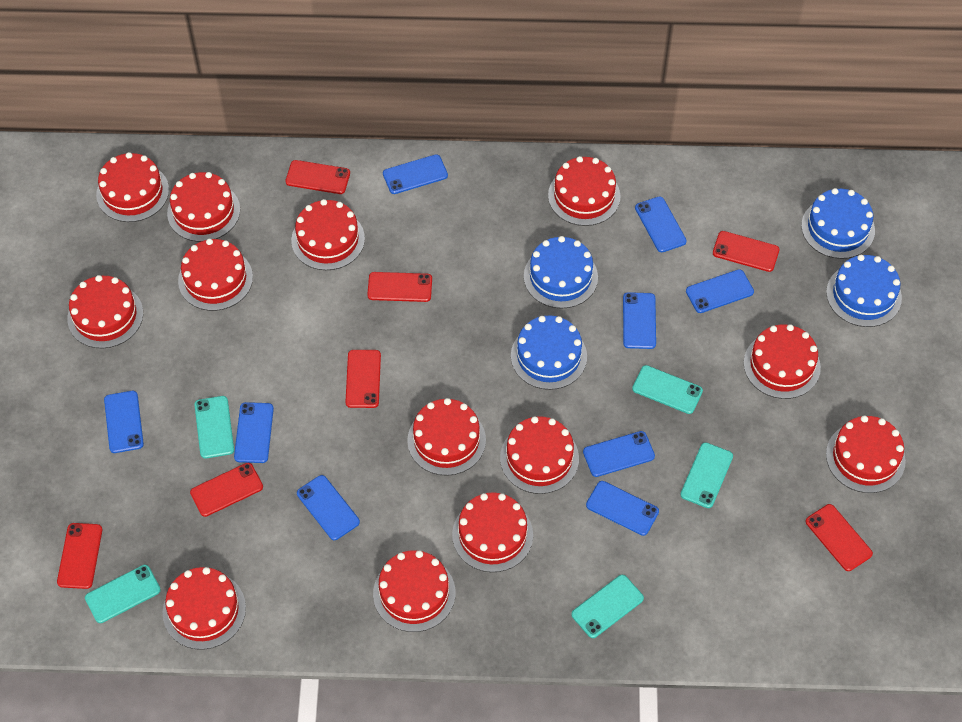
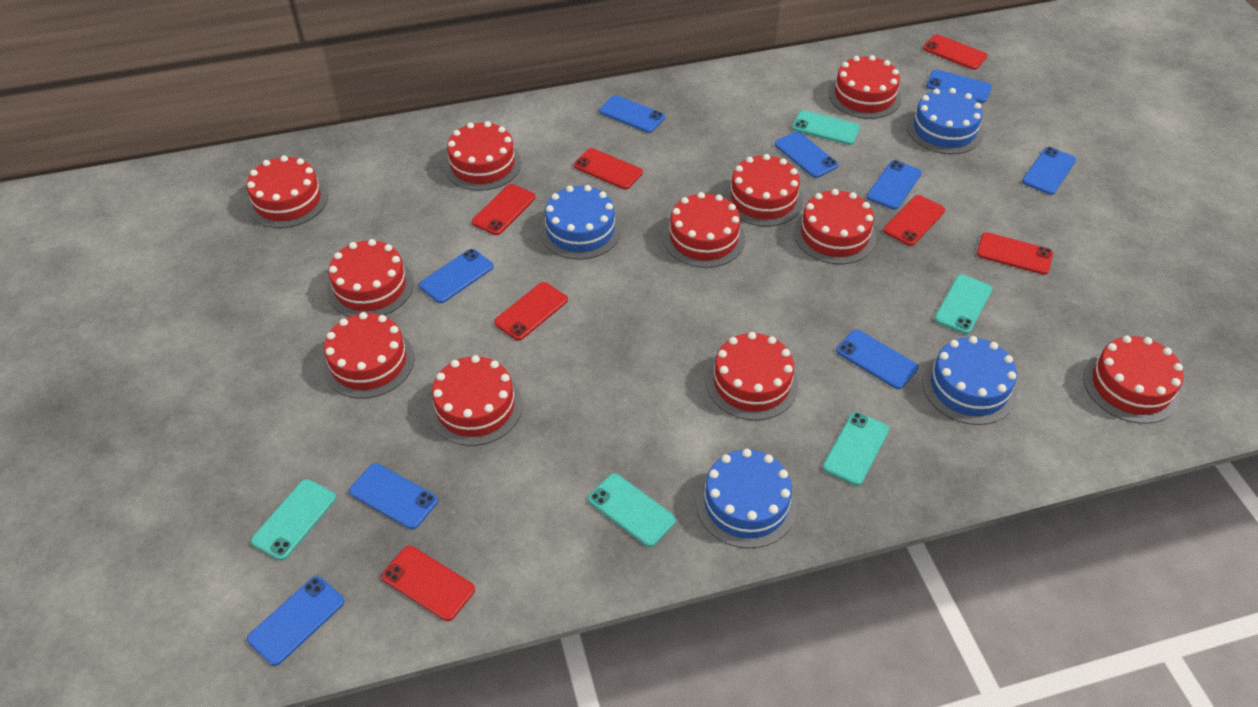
red cake: [67,275,143,348] [96,152,169,222] [163,567,246,650] [167,172,240,242] [178,239,253,311] [291,199,365,270] [373,550,456,632] [407,398,486,476] [452,492,533,572] [500,416,579,494] [548,156,620,226] [744,324,821,399] [826,416,906,493] = 13 -> [246,156,328,228] [323,312,414,398] [327,239,414,317] [428,355,523,446] [444,121,521,191] [663,192,745,268] [706,332,798,420] [724,154,804,226] [794,189,876,264] [828,55,902,119] [1083,335,1184,424] = 11

